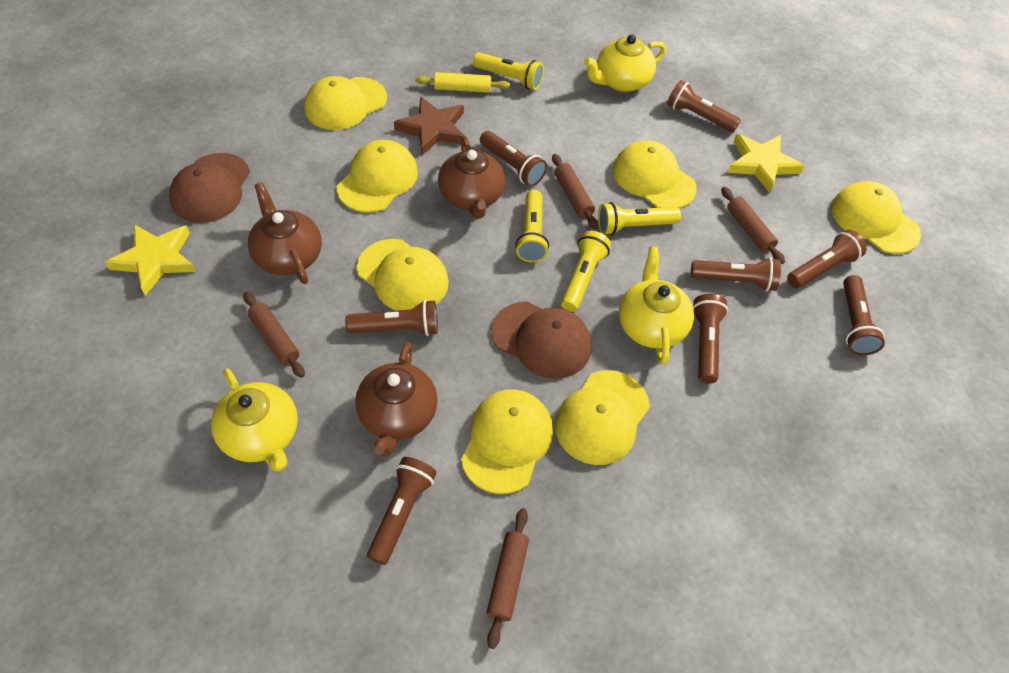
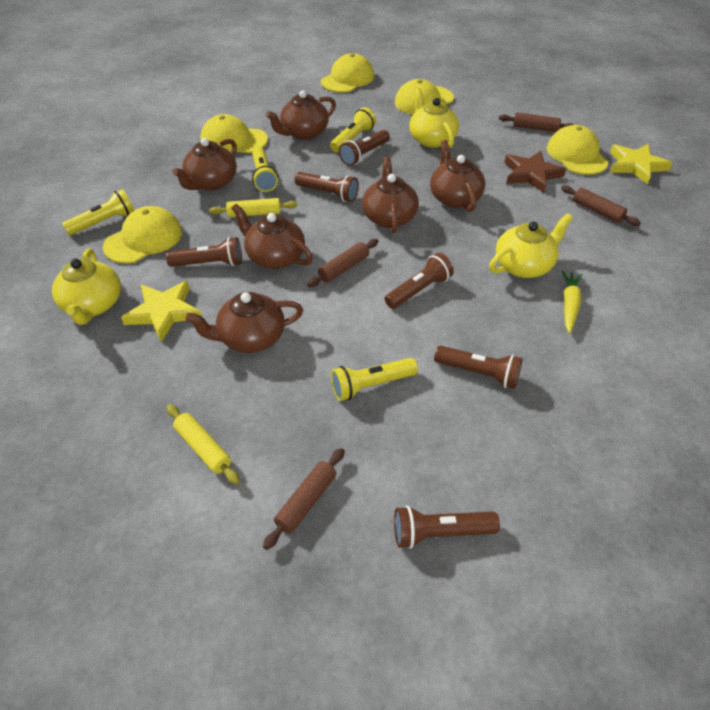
brown cap: [169,153,250,223] [491,301,592,379] = 2 -> none = 0
brown flashlight: [345,300,438,336] [367,457,437,565] [480,131,547,186] [667,80,741,132] [691,257,781,292] [693,294,728,384] [787,230,867,288] [843,275,885,355] = 8 -> [166,237,242,267] [295,172,359,202] [339,130,390,166] [385,253,454,309] [394,506,500,549] [434,346,522,389] = 6
brown teapot: [248,182,322,284] [355,342,438,456] [438,137,505,219] = 3 -> [172,138,237,190] [185,292,303,353] [231,204,313,269] [266,90,336,140] [362,157,419,233] [430,140,485,212] = 6
yellow cap: [305,76,387,130] [337,140,418,213] [357,239,449,311] [461,389,553,494] [555,370,650,465] [613,140,697,208] [831,181,921,254] = 7 -> [103,206,182,264] [200,114,268,153] [321,53,374,93] [395,79,454,115] [547,125,608,175] = 5
yellow carrot: none = 0 -> [562,271,583,333] = 1
yellow rolling pin: [415,72,510,93] = 1 -> [166,404,240,485] [209,198,298,218] = 2

